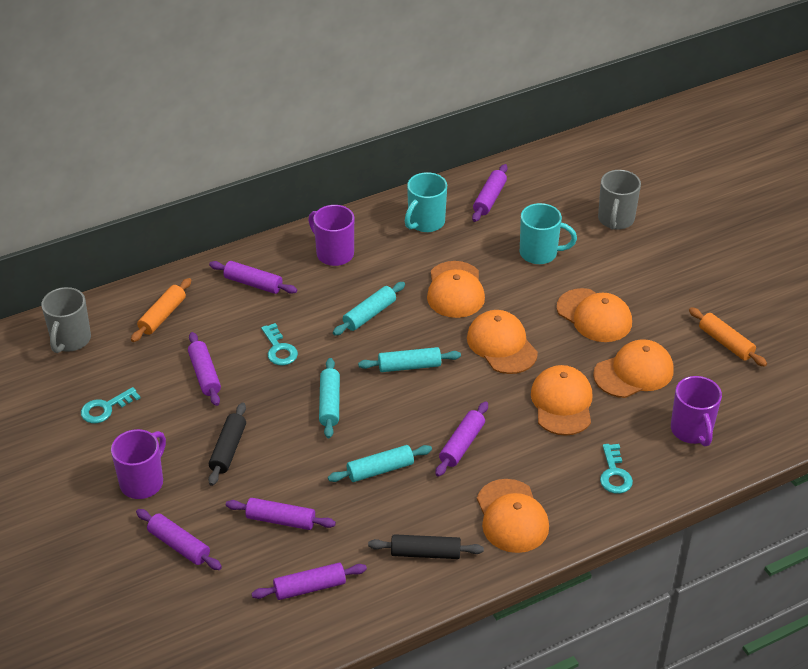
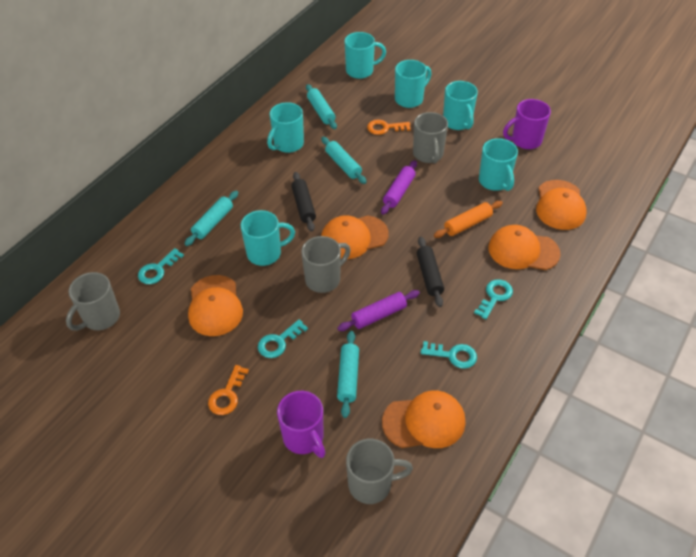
grey mug: [41,287,91,353] [598,170,641,230] = 2 -> [66,272,120,331] [301,236,351,293] [346,439,413,504] [413,112,448,164] = 4
orange cap: [427,261,485,318] [467,310,538,374] [477,479,549,553] [531,365,593,436] [557,288,632,342] [593,339,674,398] = 6 -> [188,275,243,336] [321,215,389,259] [382,390,466,448] [488,225,561,270] [536,180,587,230] = 5
orange key: none = 0 -> [208,365,249,415] [367,120,411,135] = 2
orange rolling pin: [131,278,191,342] [689,307,767,367] = 2 -> [434,201,503,238] = 1
purple mug: [111,429,166,499] [308,205,354,266] [671,376,722,446] = 3 -> [277,391,325,458] [503,99,551,149] = 2
purple rolling pin: [136,509,222,570] [188,332,221,406] [209,261,297,294] [226,498,336,530] [251,563,367,600] [435,401,488,477] [472,164,508,222] = 7 -> [337,290,420,331] [381,160,417,215] = 2
turquoise key: [81,387,141,423] [261,323,298,365] [600,444,633,494] = 3 -> [138,248,184,284] [258,319,308,358] [421,341,477,369] [474,279,513,319] = 4
turquoise mug: [405,172,447,232] [520,203,577,264] = 2 -> [240,210,295,266] [267,102,304,153] [344,32,386,79] [395,60,431,108] [443,81,478,130] [479,138,518,191] = 6

